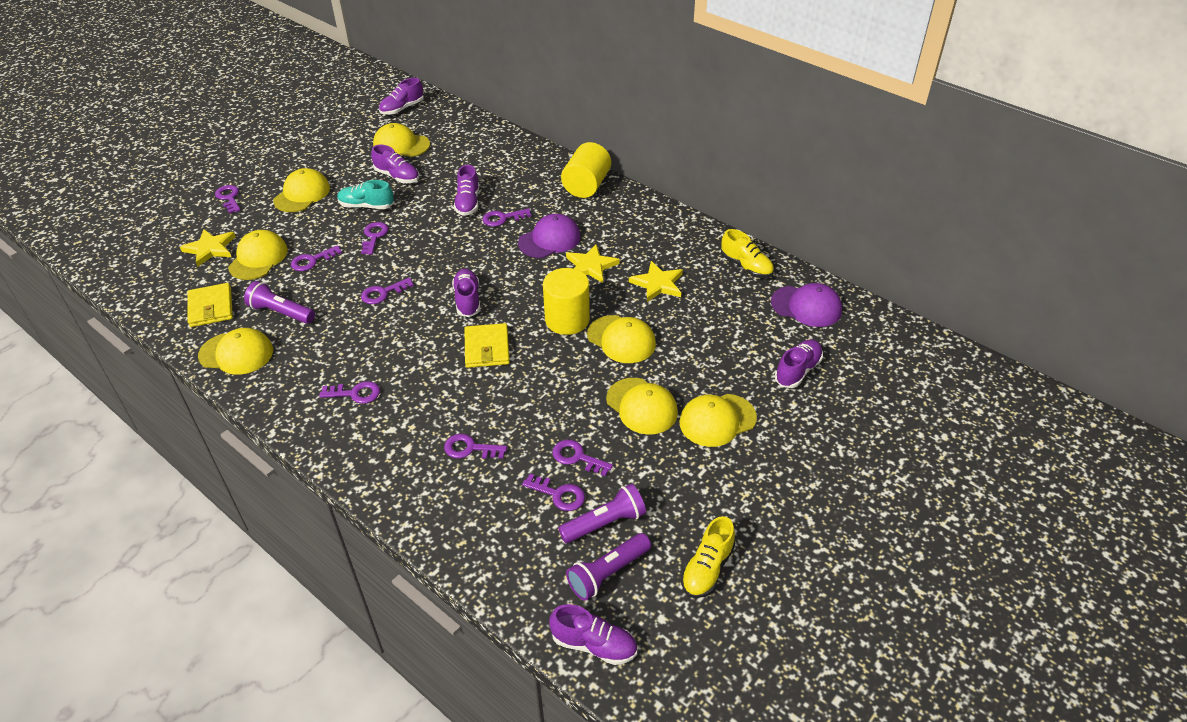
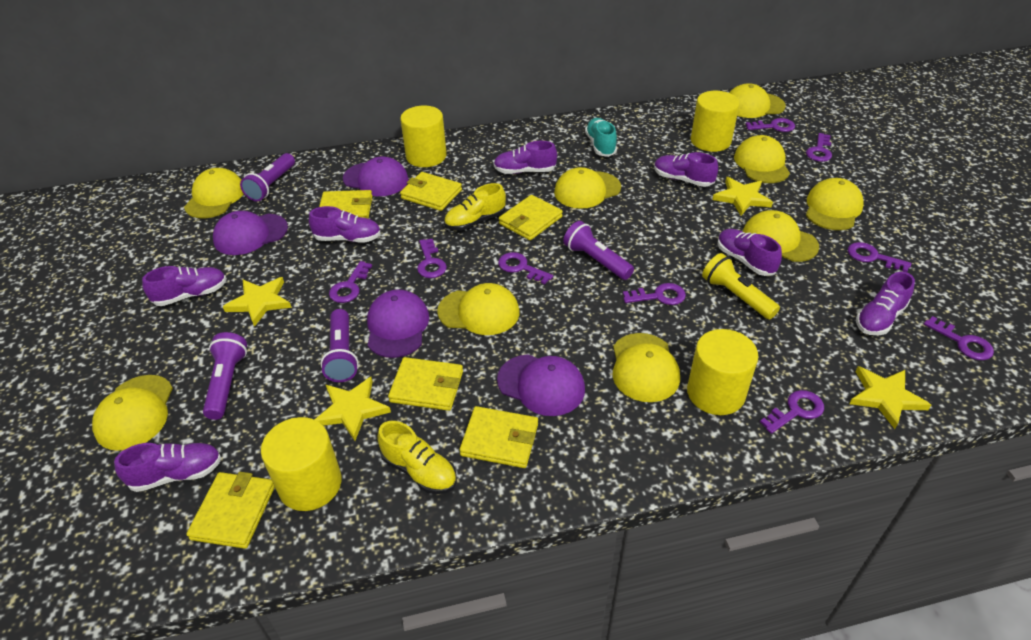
purple cap: [518,214,581,258] [771,283,842,327] = 2 -> [213,211,288,255] [343,156,409,196] [367,290,429,358] [497,354,585,416] = 4
purple flashlight: [244,281,315,324] [558,484,646,543] [566,533,651,601] = 3 -> [203,332,247,420] [240,153,295,201] [321,309,359,382] [563,221,634,280] = 4
purple shoe: [371,145,419,183] [379,78,424,115] [452,269,480,317] [454,165,479,216] [549,604,637,665] [775,340,823,388] = 6 -> [114,443,222,492] [142,266,227,306] [309,206,381,243] [494,141,557,174] [654,152,718,187] [718,229,782,276] [856,272,915,335] = 7
yellow cap: [198,328,273,375] [228,230,288,280] [273,168,330,212] [373,123,430,157] [587,315,656,363] [606,378,678,435] [679,394,757,447] = 7 -> [92,375,173,451] [184,168,244,218] [437,283,519,335] [554,167,621,209] [613,333,680,402] [729,83,786,118] [734,135,790,183] [742,210,819,262] [806,178,864,230] = 9
yellow cylinder: [543,268,590,335] [561,142,611,198] = 2 -> [261,417,342,511] [400,106,447,167] [687,329,758,415] [691,91,740,152] = 4
yellow flashlight: none = 0 -> [702,253,780,319] = 1
yellow star: [180,229,236,267] [566,244,620,283] [629,261,683,302] = 3 -> [223,277,292,327] [315,377,391,441] [712,177,773,216] [849,366,931,429] = 4
yellow wallet: [187,283,233,327] [464,323,510,368] = 2 -> [187,472,275,549] [319,190,372,219] [388,357,463,411] [400,172,462,211] [460,406,538,468] [499,195,563,240] = 6

